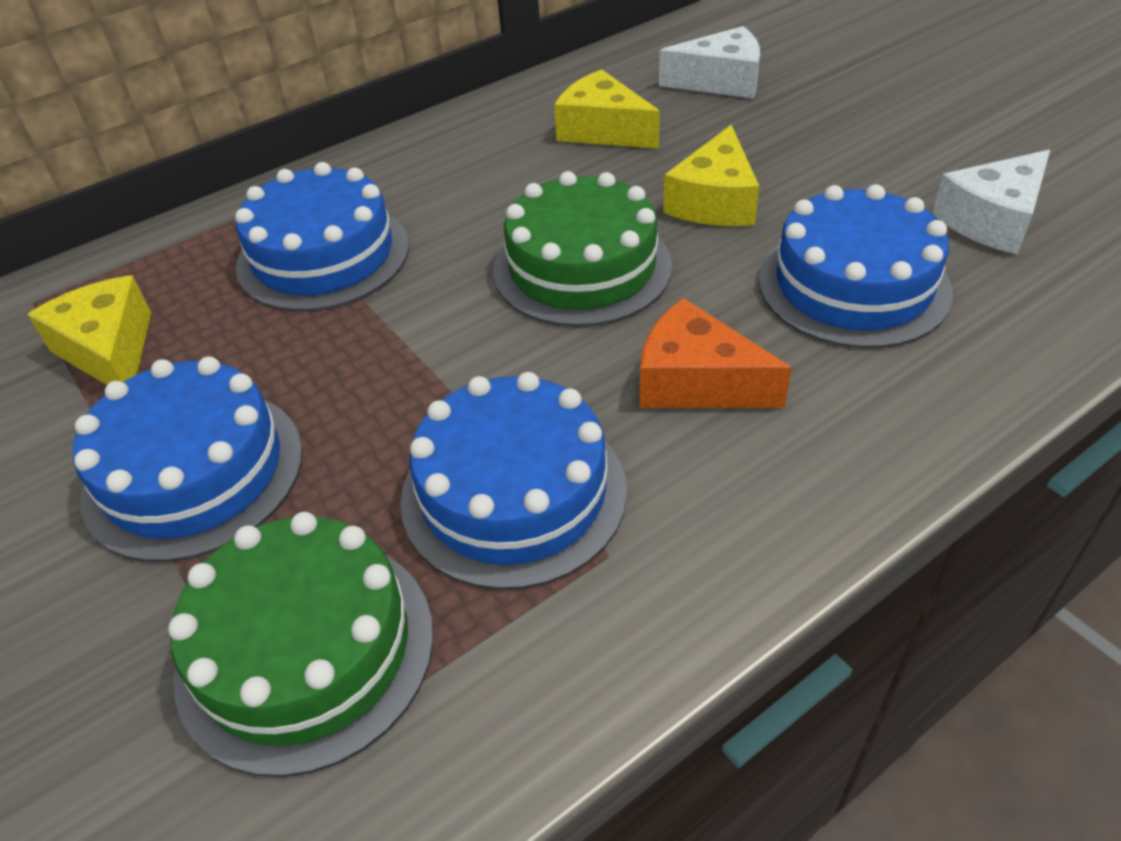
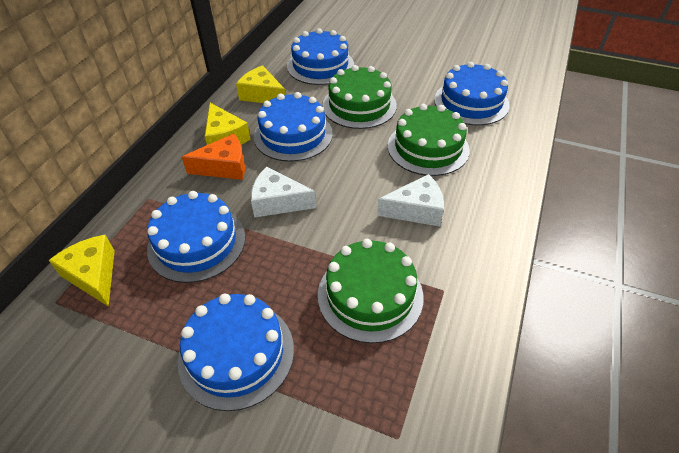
blue cake: [73,357,303,562] [235,162,409,312] [400,372,627,590] [758,184,953,348] = 4 -> [147,191,245,283] [178,294,294,411] [254,92,333,162] [287,28,354,85] [434,62,510,125] = 5
green cake: [168,512,433,777] [493,171,672,327] = 2 -> [318,239,424,343] [322,65,397,129] [388,104,470,176] = 3

